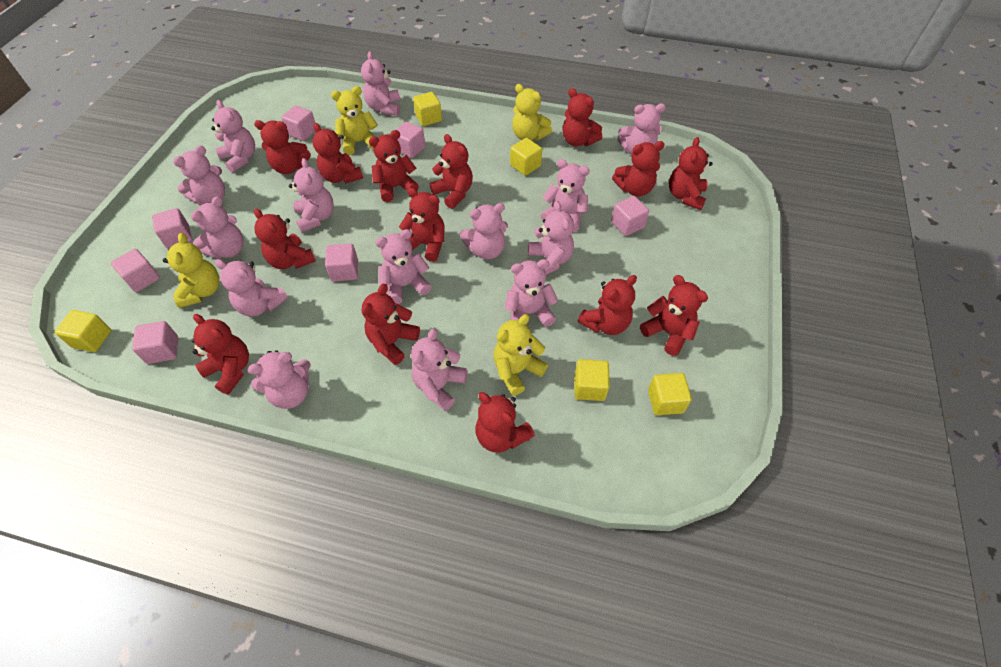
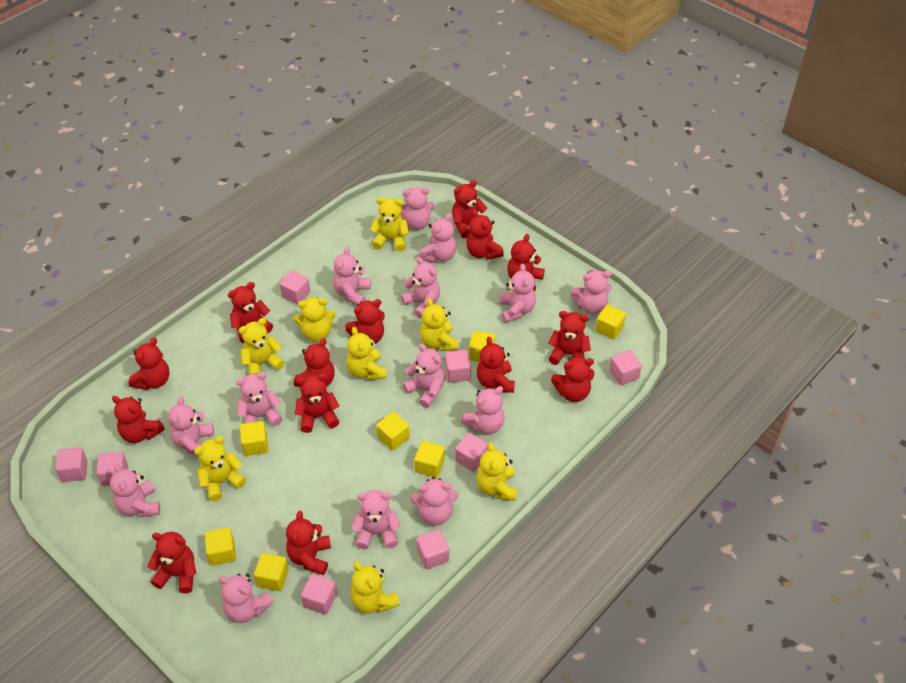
pink cube: [111,249,160,292] [132,321,178,364] [152,208,192,248] [282,106,315,141] [325,243,358,282] [396,122,425,158] [611,196,649,236] = 7 -> [55,447,88,482] [96,451,128,486] [280,270,310,304] [301,574,337,615] [416,529,449,569] [445,350,471,383] [455,433,488,472] [609,350,642,385] = 8
yellow cube: [55,310,111,352] [413,92,442,126] [510,138,542,176] [574,359,610,401] [648,373,692,415] = 5 -> [204,528,236,566] [240,421,268,456] [254,553,289,591] [376,412,410,450] [414,441,445,478] [469,331,495,362] [595,305,626,340] = 7
yellow teddy bear: [163,233,219,308] [331,86,378,155] [493,314,548,396] [512,84,552,141] = 4 -> [194,436,246,501] [238,318,285,375] [293,297,336,342] [346,327,386,380] [351,561,400,613] [370,197,409,252] [420,298,458,351] [477,442,517,501] = 8

